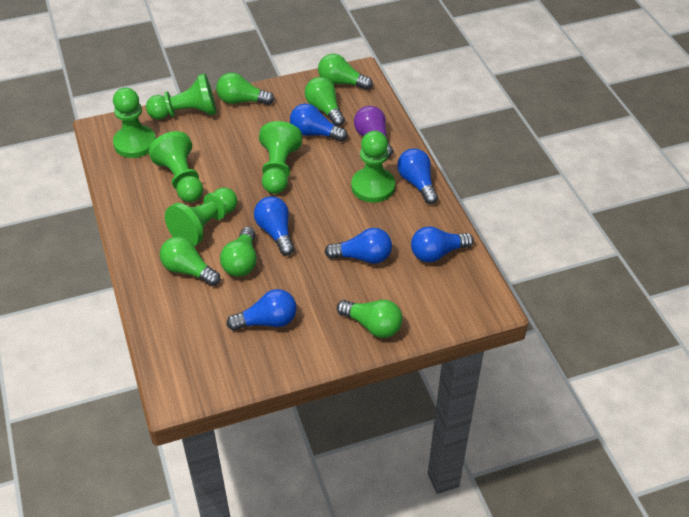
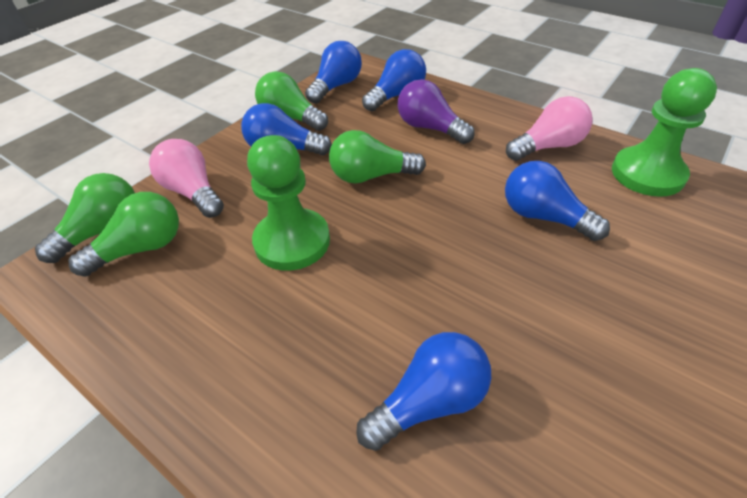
blue light bulb: [227,289,297,331] [254,196,294,256] [290,103,347,142] [325,228,392,264] [397,149,438,204] [411,226,474,262] = 6 -> [241,103,332,155] [305,41,362,104] [356,332,491,451] [362,49,426,111] [505,161,610,241] = 5
green light bulb: [160,236,220,286] [216,72,274,105] [220,227,257,277] [305,77,345,126] [318,54,373,90] [337,300,403,338] = 6 -> [35,173,135,263] [69,192,179,277] [255,71,328,131] [329,130,426,183] = 4
green pawn: [113,88,156,158] [146,73,216,119] [148,131,203,202] [165,187,237,247] [259,121,302,194] [351,131,395,203] = 6 -> [247,135,330,271] [612,68,717,197] = 2
pink light bulb: none = 0 -> [149,139,224,218] [506,96,592,161] = 2

